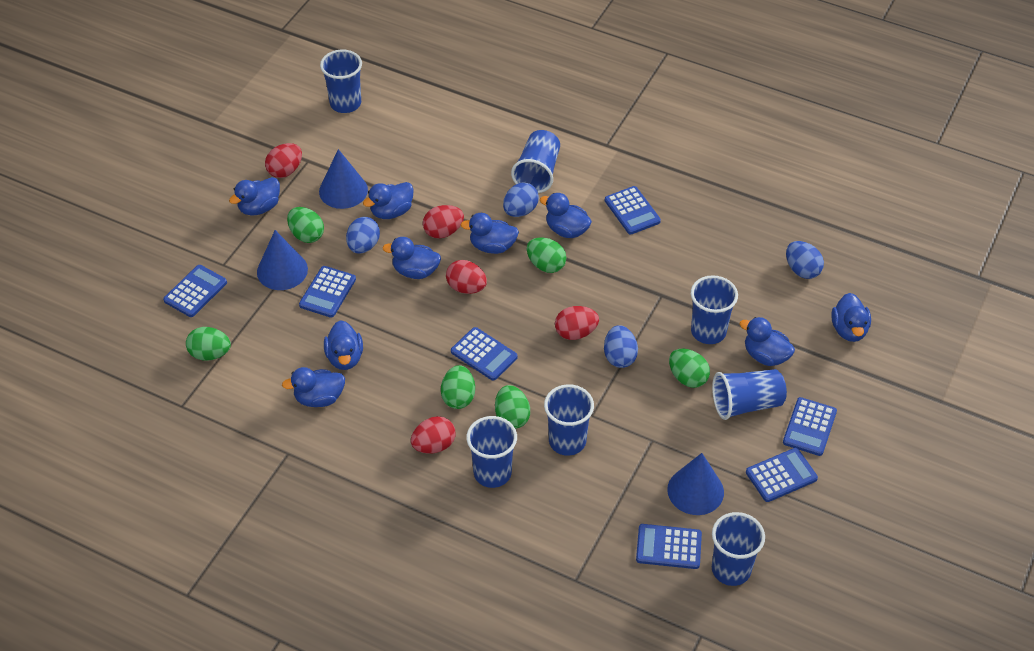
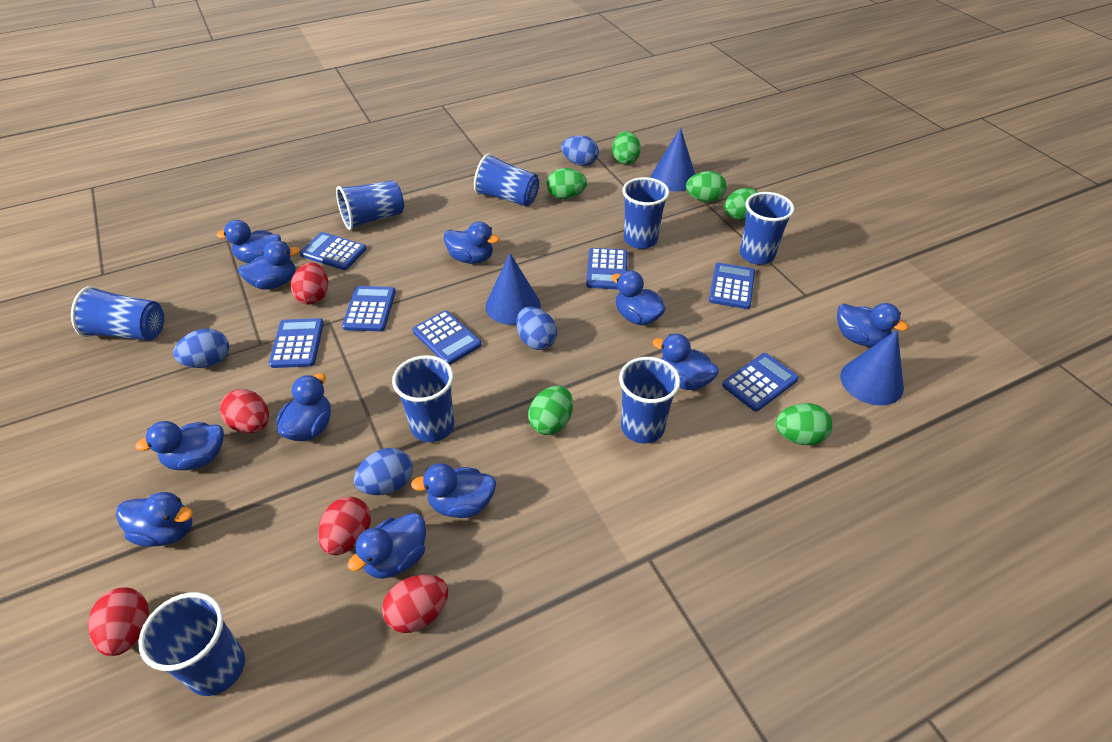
blue cup: [320,50,362,113] [466,416,517,488] [511,130,560,193] [544,384,594,456] [691,275,738,344] [712,369,787,420] [712,512,765,586] = 7 -> [71,286,164,341] [138,592,245,696] [336,180,404,230] [392,355,454,442] [474,153,539,207] [619,357,680,443] [622,177,669,249] [740,192,794,265] = 8
blue duck: [229,177,280,216] [282,367,345,407] [324,320,363,370] [363,182,414,219] [382,237,441,279] [460,213,519,254] [540,193,592,238] [740,317,795,366] [831,293,871,342] = 9 -> [116,492,193,547] [135,421,224,470] [216,220,281,263] [238,240,301,289] [276,373,331,441] [347,513,426,579] [411,463,496,518] [444,221,500,264] [611,270,666,325] [652,334,719,390] [837,303,908,347] = 11

